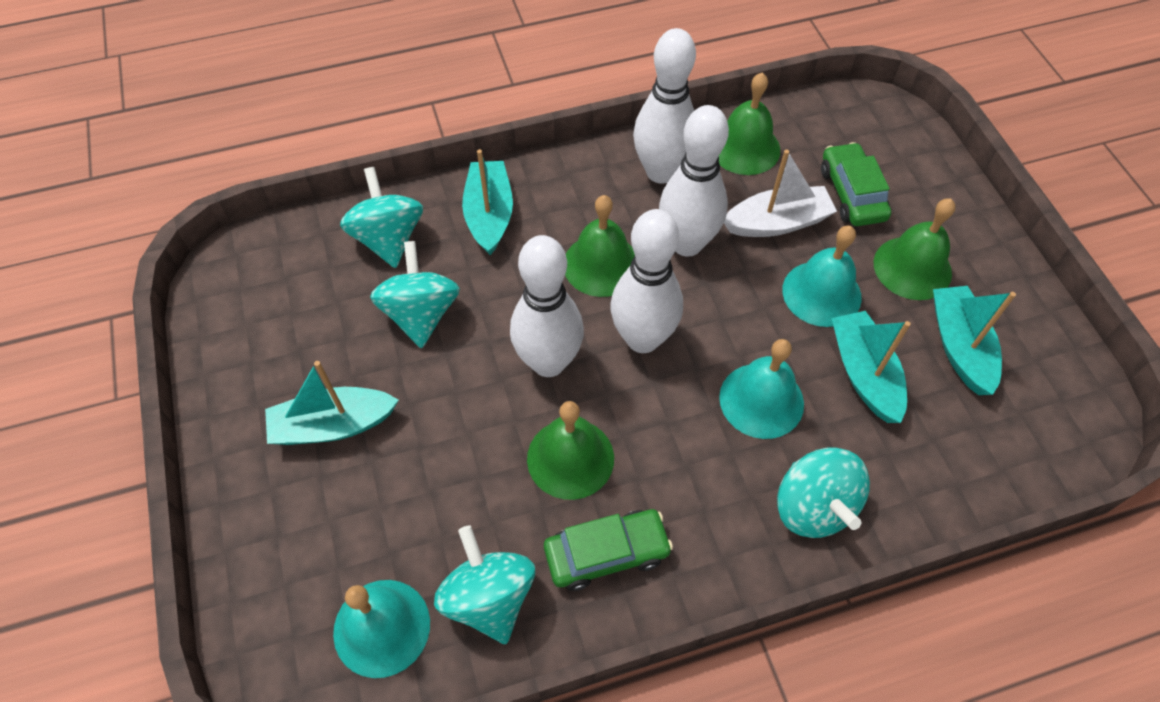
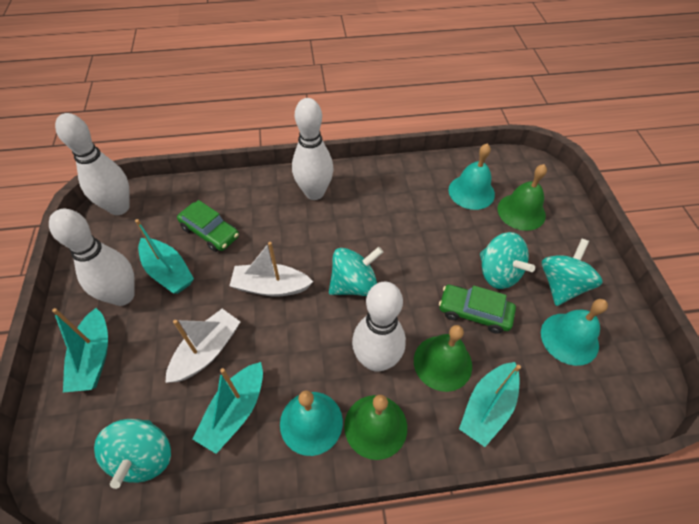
green bell: [527,401,614,500] [565,195,635,297] [719,73,780,175] [874,199,955,300] = 4 -> [344,395,407,460] [414,325,472,392] [498,164,547,231] = 3
white boat: [724,150,837,237] = 1 -> [165,309,240,383] [230,242,313,297] = 2

